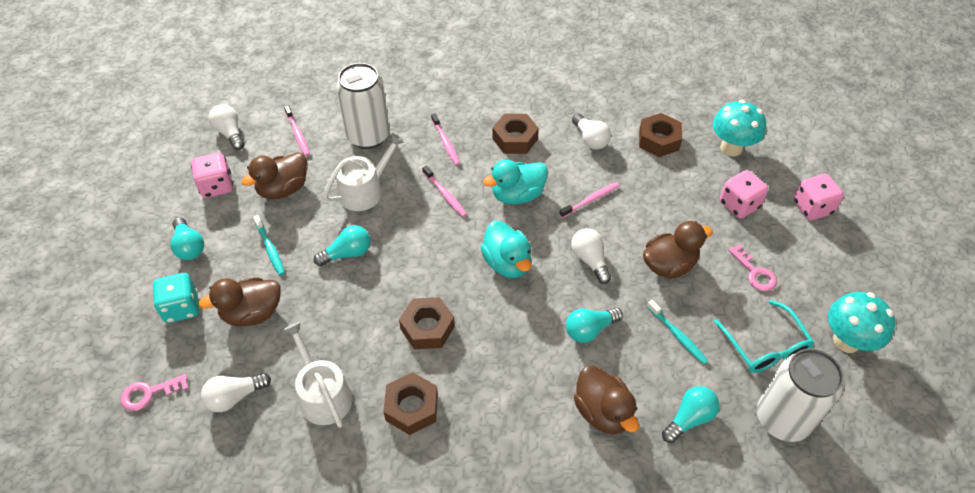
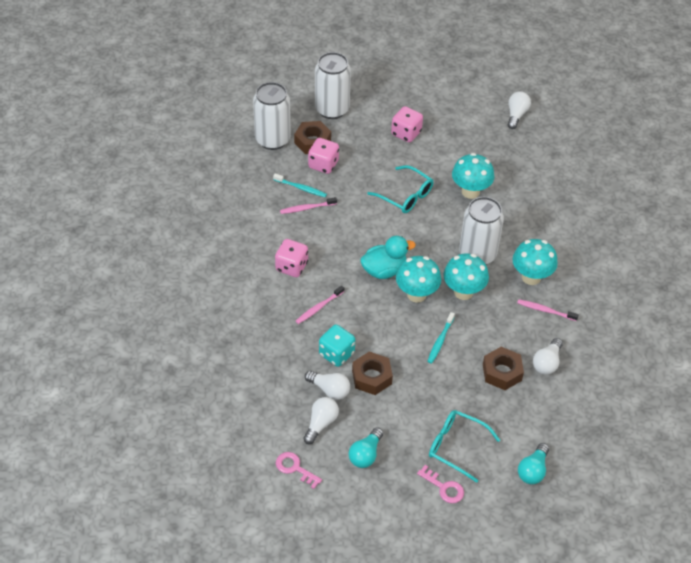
brown duck: [199,277,281,326] [241,152,307,199] [574,366,639,434] [643,221,713,279] = 4 -> none = 0
brown nut: [383,372,438,435] [399,297,455,349] [493,114,539,154] [639,113,682,157] = 4 -> [294,121,331,154] [352,351,393,395] [483,347,524,390] = 3
pink toothbrush: [284,106,310,156] [422,166,467,217] [431,113,460,165] [559,182,620,218] = 4 -> [280,197,337,214] [296,286,344,324] [517,299,579,321] = 3
turquoise duck: [481,221,531,278] [483,160,548,205] = 2 -> [360,236,416,279] = 1
turquoise glasses: [713,300,814,373] = 1 -> [367,165,433,213] [429,410,500,483] = 2
turquoise light bulb: [170,217,204,260] [314,225,370,266] [566,308,623,343] [662,386,719,443] = 4 -> [349,427,383,468] [518,443,549,484] = 2
turquoise mushroom: [712,100,766,156] [828,292,895,353] = 2 -> [396,256,441,303] [443,253,489,300] [452,153,495,199] [512,239,558,285] = 4
white can: [336,63,390,149] [757,348,844,442] = 2 -> [253,82,291,150] [315,52,351,119] [459,197,504,265] = 3
white watering can: [283,322,353,428] [323,133,405,211] = 2 -> none = 0

